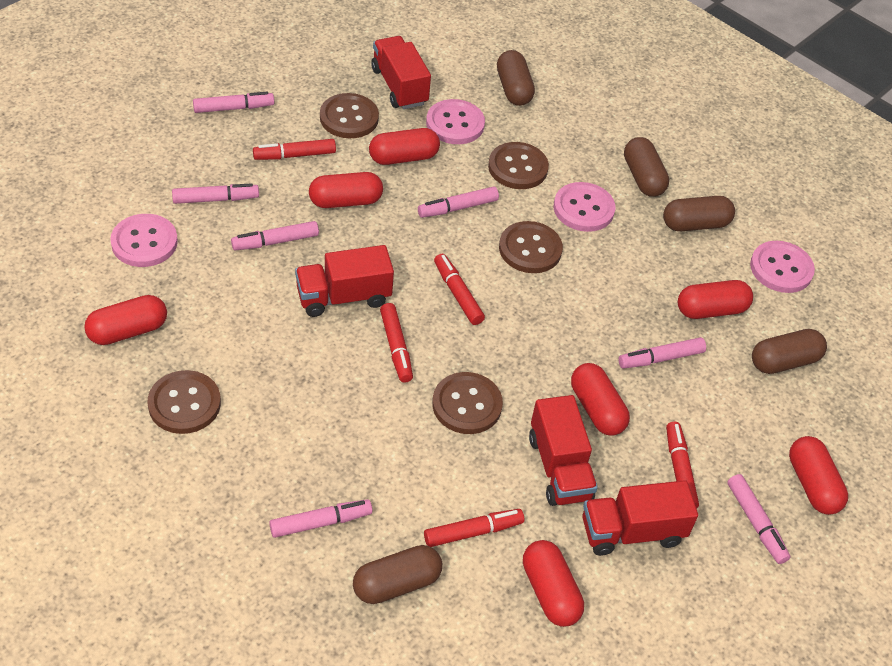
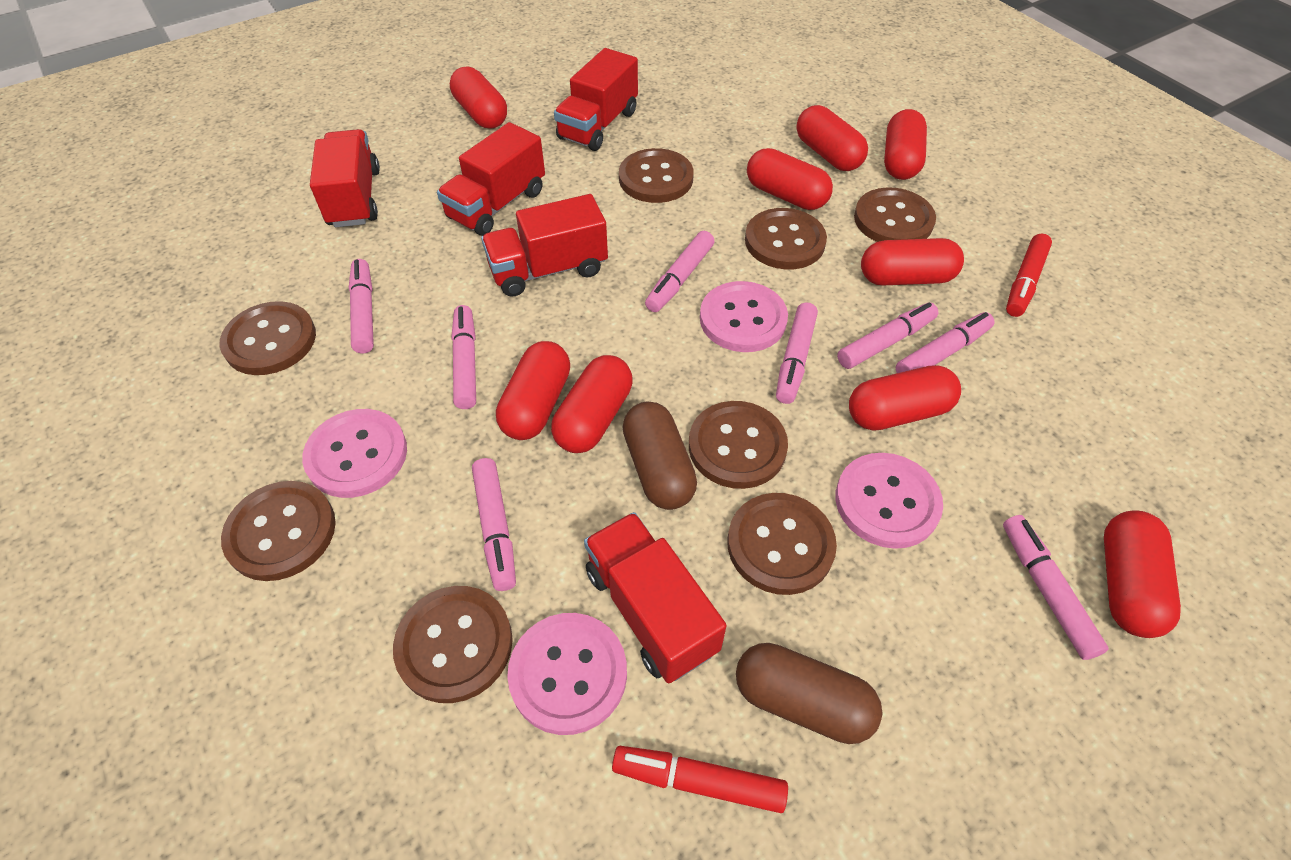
brown button: [148,370,221,434] [320,93,379,138] [432,372,503,434] [488,142,549,189] [499,221,563,273] = 5 -> [220,301,316,375] [221,481,336,581] [393,586,513,703] [619,148,694,203] [689,401,788,489] [727,493,837,595] [745,208,827,269] [854,187,936,242] = 8
brown capsule: [353,545,442,604] [497,50,535,106] [624,137,669,197] [663,196,735,231] [752,329,827,374] = 5 -> [622,402,697,510] [736,643,882,744] = 2
pink marker: [172,183,259,204] [193,92,274,113] [231,221,319,250] [269,499,373,538] [418,186,499,218] [619,337,706,369] [727,474,791,564] = 7 -> [349,259,374,353] [451,305,476,409] [472,458,516,591] [645,231,714,312] [776,302,818,404] [837,302,939,369] [896,312,995,373] [1003,515,1109,660] = 8
red capsule: [84,295,167,345] [309,172,383,208] [369,128,440,165] [523,540,584,627] [571,363,630,436] [678,280,753,319] [789,436,848,515] = 7 -> [450,66,507,129] [496,341,570,440] [551,355,633,453] [747,148,833,210] [797,105,868,171] [849,365,961,431] [861,238,964,285] [884,109,927,180] [1104,510,1181,638] = 9
red marker: [253,139,336,160] [380,303,413,382] [424,509,524,547] [434,254,485,325] [666,422,699,509] = 5 -> [612,746,788,813] [1006,234,1052,317] = 2
red truck: [295,245,394,317] [371,36,431,109] [529,395,598,506] [582,480,698,556] = 4 -> [310,129,380,227] [437,122,545,236] [481,194,608,297] [554,48,638,151] [584,512,727,683] = 5

